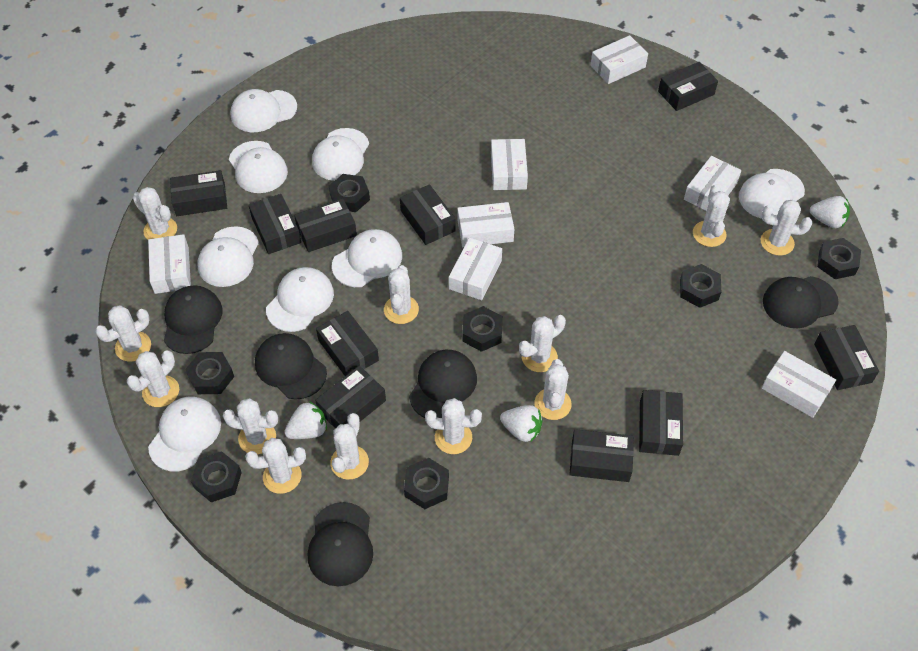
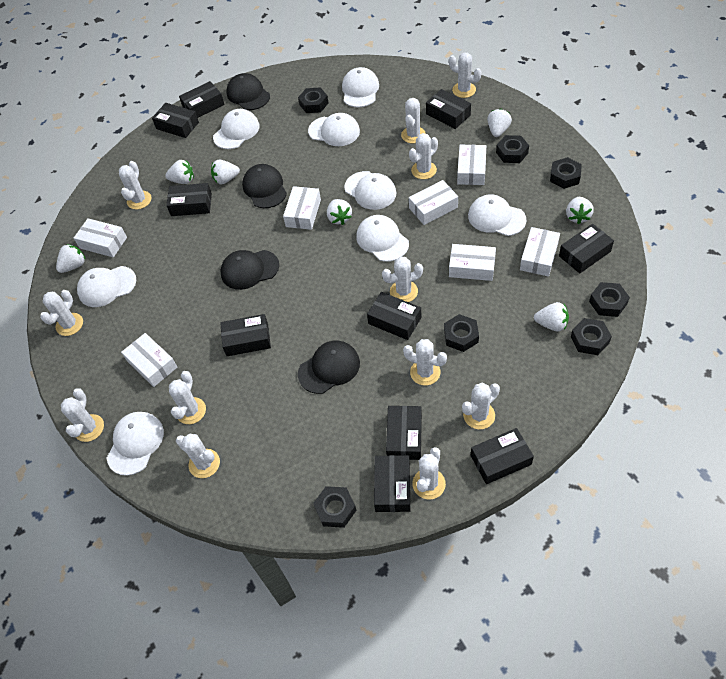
black cap: [164,285,222,354] [255,333,327,400] [308,502,373,586] [409,350,477,418] [763,276,839,328] = 5 -> [221,250,279,290] [226,73,270,110] [242,164,287,208] [298,341,360,394] = 4
white strawberry: [284,401,327,439] [500,405,543,442] [810,196,850,228] = 3 -> [56,244,86,273] [165,160,194,184] [211,160,240,184] [327,199,352,225] [487,109,512,137] [534,302,569,332] [566,197,594,224] = 7

